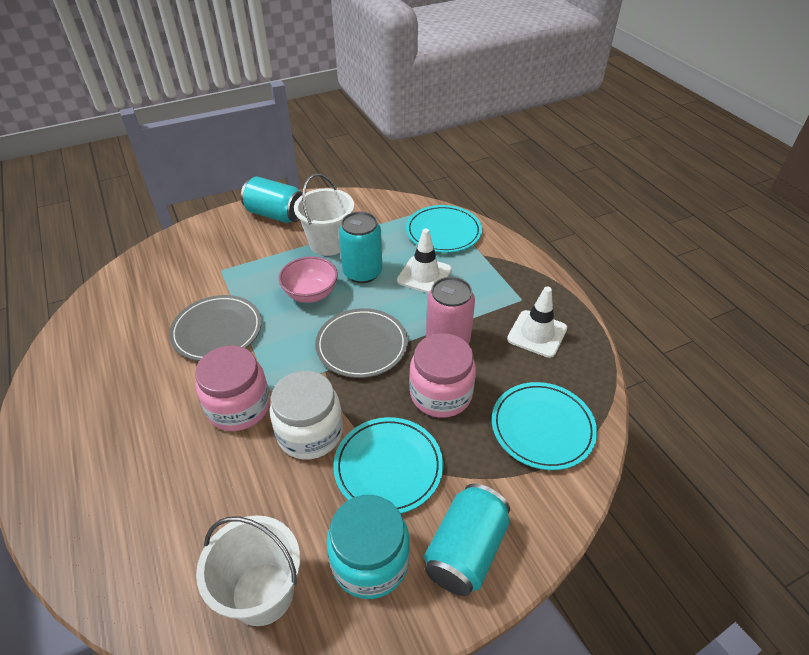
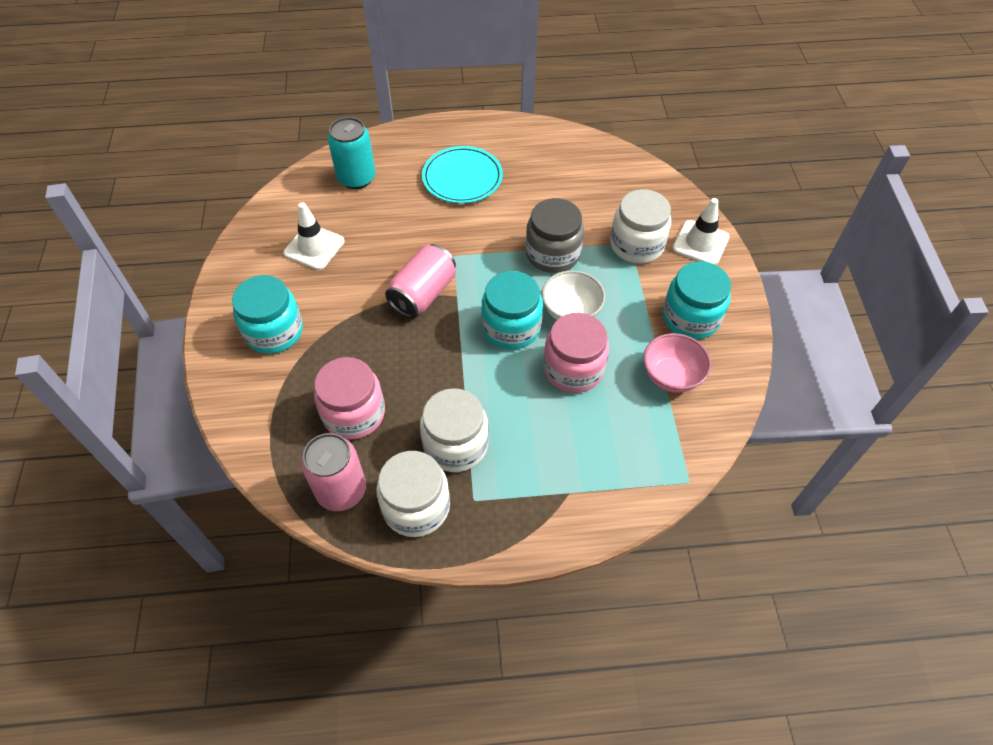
grey jar: none = 0 -> [526,198,584,273] = 1
grey plate: [169,295,262,361] [315,308,408,378] = 2 -> none = 0
pink can: [426,277,475,344] = 1 -> [301,433,366,511] [385,244,456,318] = 2
turquoise can: [241,176,302,223] [339,211,382,283] [424,484,510,596] = 3 -> [328,117,376,189] = 1
turquoise jar: [327,495,410,599] = 1 -> [232,275,303,354] [481,271,543,349] [663,261,731,339] = 3
turquoise plate: [333,417,443,514] [406,205,482,253] [492,382,597,470] = 3 -> [422,146,503,203] = 1
white bowl: none = 0 -> [542,270,605,320] = 1
white bucket: [196,515,300,626] [294,173,354,256] = 2 -> none = 0
white jar: [270,371,343,460] = 1 -> [376,451,450,537] [420,388,489,472] [610,189,671,264] = 3

